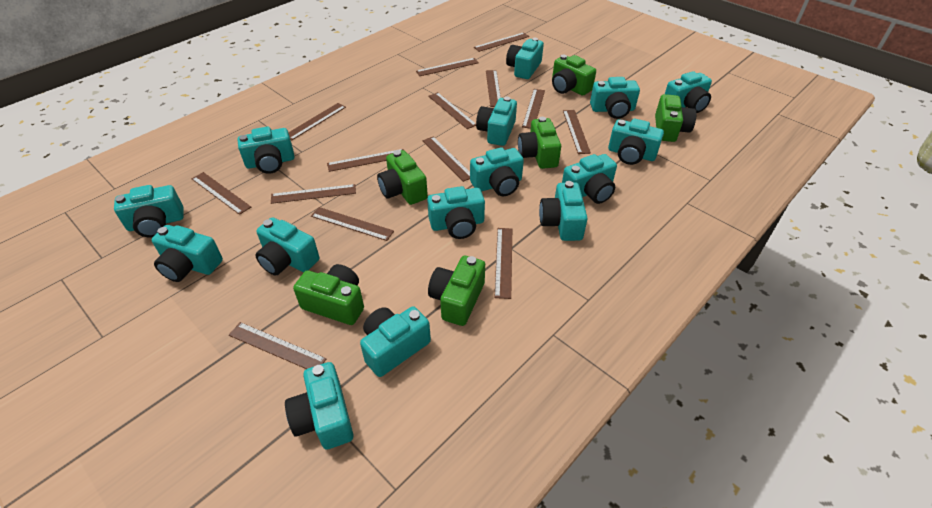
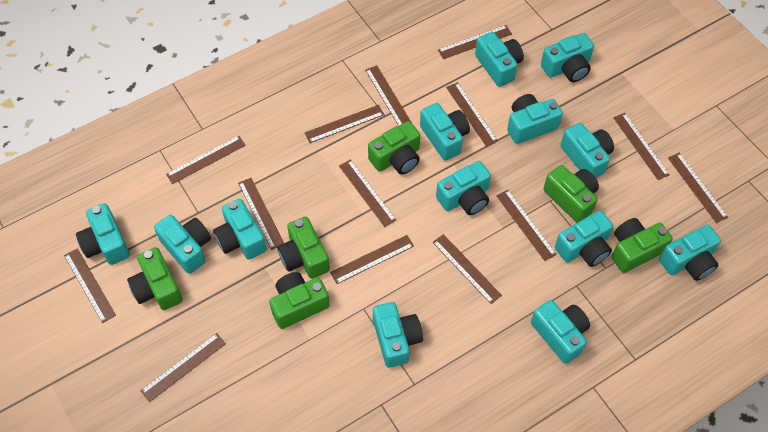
turquoise camera: [114,185,184,238] [151,225,223,282] [238,126,294,174] [255,217,319,276] [285,362,353,450] [360,306,431,377] [427,186,485,239] [470,147,524,196] [476,97,517,146] [506,38,544,79] [539,181,588,241] [562,154,617,204] [590,77,640,119] [608,119,664,165] [665,71,712,113] = 15 -> [76,203,130,265] [154,215,211,274] [213,199,267,260] [373,302,423,368] [420,103,470,160] [436,161,491,215] [475,32,524,87] [507,94,563,144] [531,300,590,364] [541,33,594,82] [555,211,613,267] [561,123,614,178] [659,225,721,281] = 13

